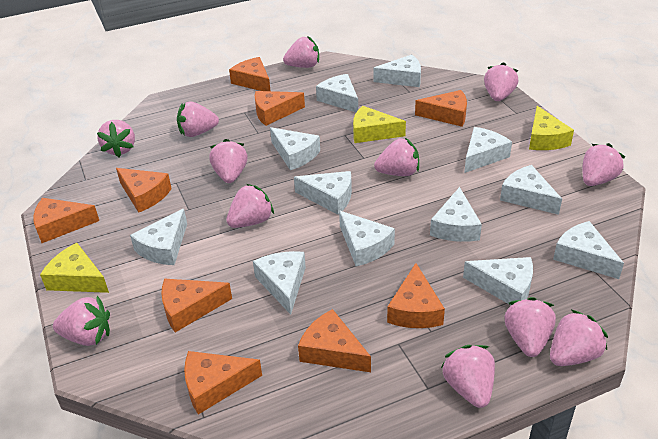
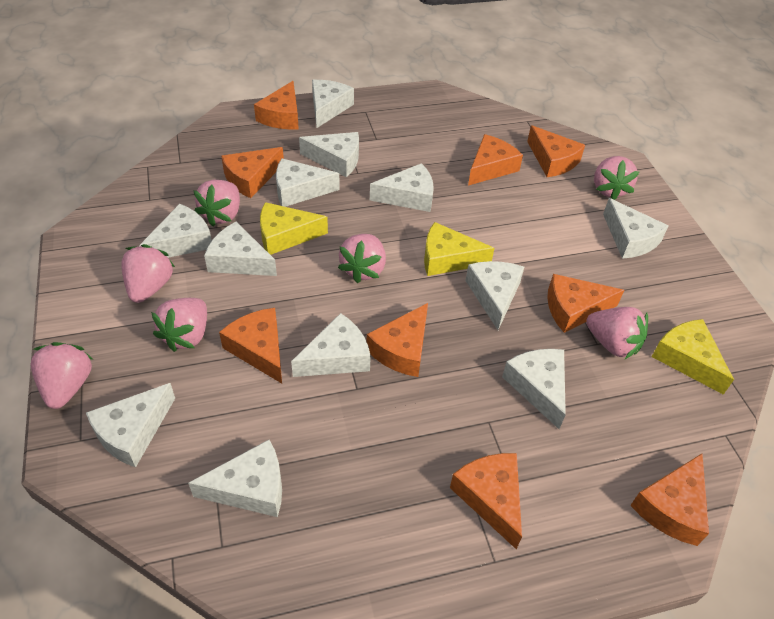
pink strawberry: [53,296,110,346] [97,120,135,157] [177,102,219,137] [209,139,247,183] [226,184,274,228] [283,36,319,68] [374,138,419,176] [441,345,495,408] [484,62,518,101] [505,297,556,357] [550,310,608,366] [582,143,625,186] = 12 -> [31,342,93,409] [121,244,175,303] [151,298,207,352] [194,180,240,226] [338,234,386,283] [586,307,648,359] [594,156,639,200] = 7

